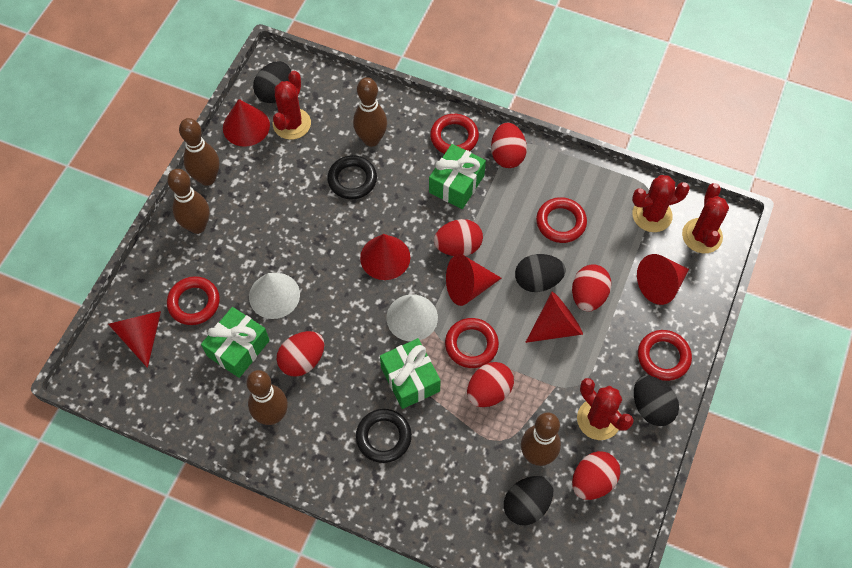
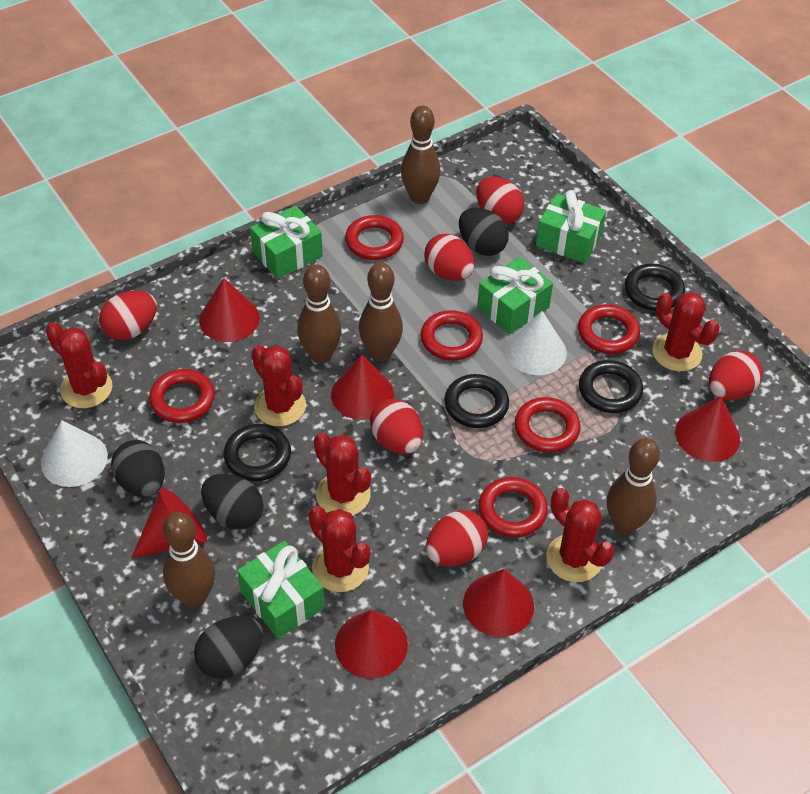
black ring: [327,155,377,200] [356,409,412,463] = 2 -> [224,424,291,481] [444,374,509,428] [579,360,643,413] [624,264,685,311] = 4
green gift: [201,307,270,378] [380,338,441,409] [429,144,486,209] = 3 -> [237,541,325,639] [250,206,323,279] [477,257,553,334] [536,190,606,263] = 4
red cactus: [273,71,311,140] [577,378,634,440] [632,175,690,232] [682,183,729,253] = 4 -> [46,322,112,408] [251,345,306,426] [308,506,371,592] [314,433,371,516] [546,488,614,582] [652,292,720,371] = 6
red ring: [167,276,220,325] [430,114,479,154] [445,318,499,368] [536,197,587,243] [638,330,692,381] = 5 -> [149,369,215,423] [345,215,404,260] [421,310,483,361] [478,477,548,538] [515,397,580,453] [578,304,640,354] = 6

